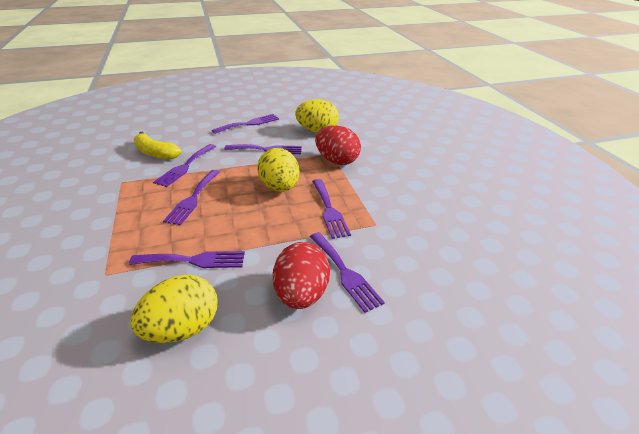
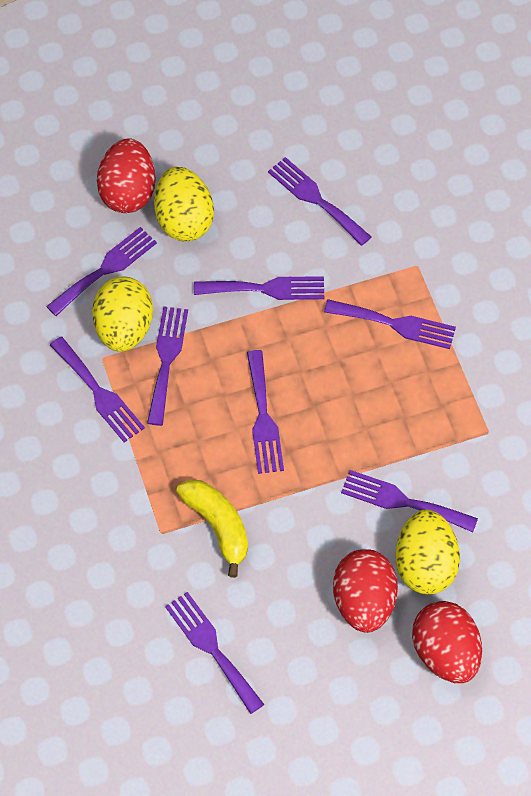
purple fork: [129,251,245,268] [153,144,216,187] [163,170,220,225] [212,114,279,134] [224,144,302,154] [310,232,385,313] [312,179,351,239] = 7 -> [46,227,157,316] [50,337,145,443] [147,306,188,426] [165,592,265,714] [194,276,324,300] [247,350,284,474] [268,157,372,246] [324,299,456,349] [341,470,478,532] = 9
red egg: [273,242,330,309] [315,125,361,165] = 2 -> [97,138,156,213] [333,549,398,633] [412,601,482,683] = 3

